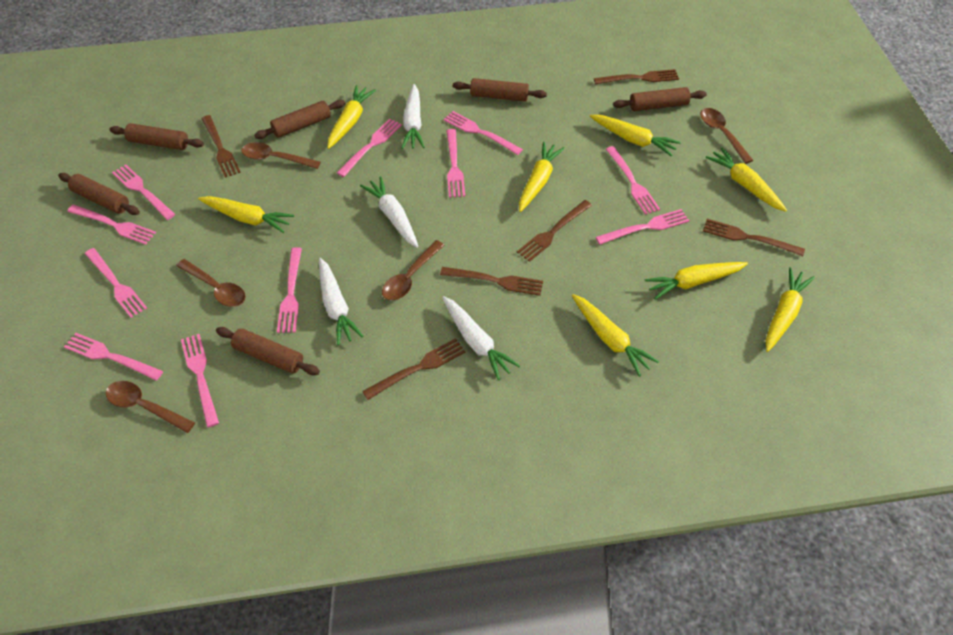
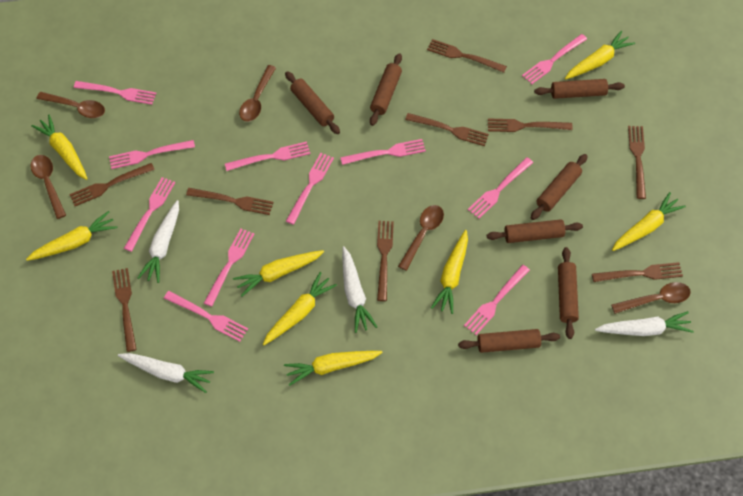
brown fork: [201,115,241,178] [362,338,466,400] [440,267,543,296] [517,200,592,262] [594,69,679,85] [703,219,805,256] = 6 -> [69,163,155,206] [112,268,137,352] [186,188,273,215] [377,221,394,301] [405,113,489,146] [427,39,507,73] [488,119,573,132] [592,262,683,282] [628,126,646,199] = 9
brown rolling pin: [58,173,140,215] [109,123,204,150] [216,327,320,375] [254,100,345,139] [453,78,547,102] [613,87,707,111] = 6 -> [285,71,340,134] [370,53,402,126] [458,329,560,353] [487,219,583,243] [531,154,587,220] [534,79,625,99] [558,247,579,339] = 7

